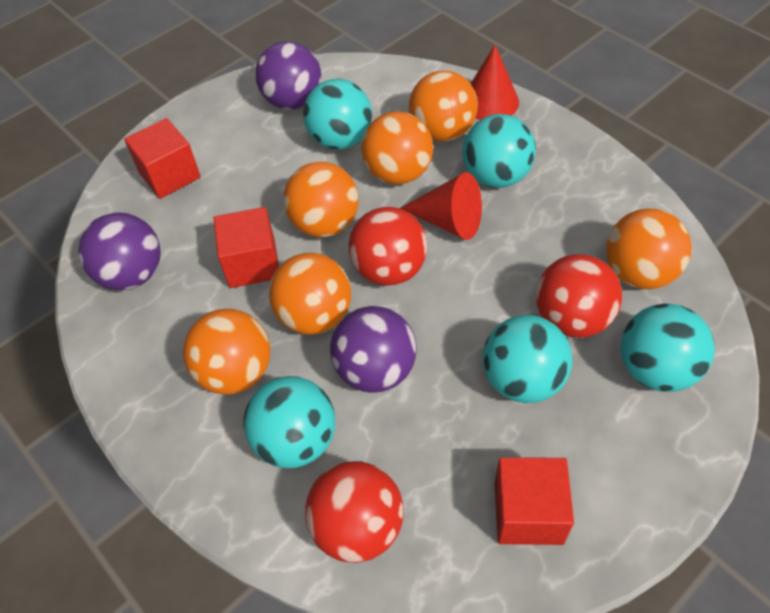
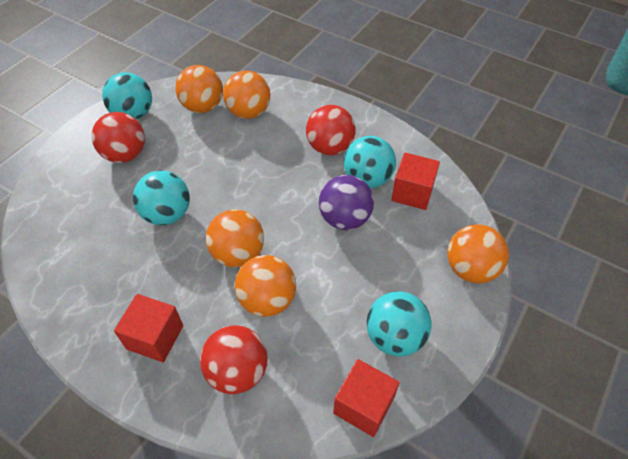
orange ball: [183,309,270,395] [269,253,351,335] [284,162,359,237] [362,111,433,185] [409,71,478,141] [606,208,691,289] = 6 -> [175,65,223,113] [206,209,264,267] [223,70,270,119] [235,255,296,317] [447,224,509,284] = 5
purple ball: [78,212,161,290] [255,41,321,110] [330,306,417,393] = 3 -> [319,175,374,230] = 1
red cone: [400,172,482,240] [470,45,519,120] = 2 -> none = 0
turquoise ball: [243,376,335,468] [303,79,372,150] [463,114,536,188] [483,315,572,403] [621,304,714,392] = 5 -> [102,72,152,120] [133,170,190,225] [344,136,396,188] [367,291,431,356] = 4

